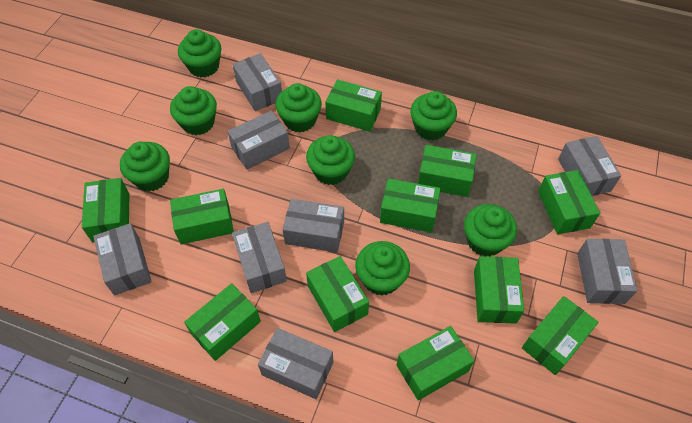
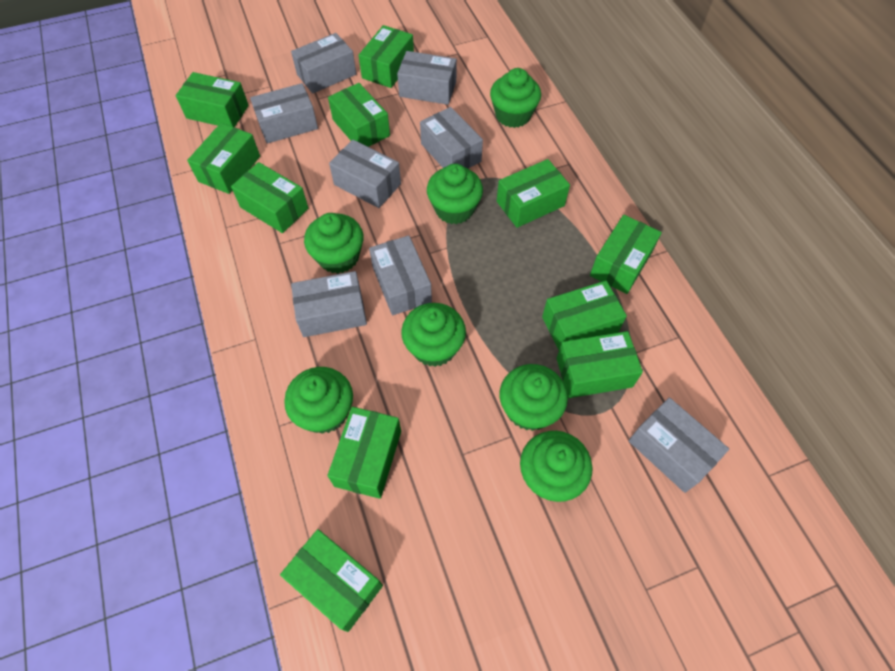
green cupcake: [120,142,170,191] [170,86,217,135] [178,29,221,77] [276,83,322,132] [306,135,355,185] [355,241,410,296] [410,91,457,140] [464,204,517,257] = 8 -> [284,367,353,434] [304,213,364,274] [401,303,466,367] [427,164,483,224] [490,68,541,128] [500,364,568,431] [520,431,593,502] = 7

